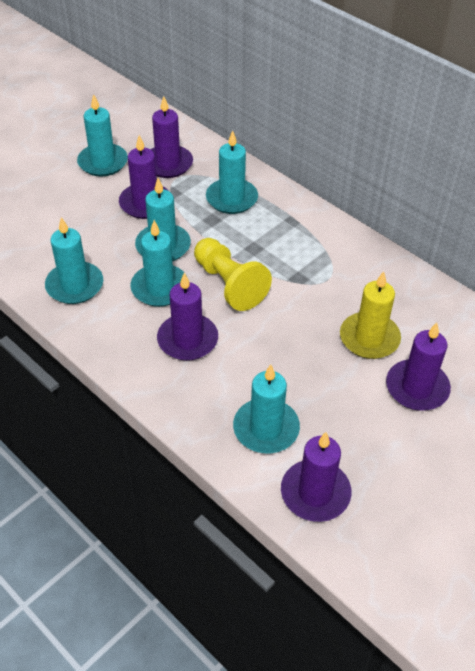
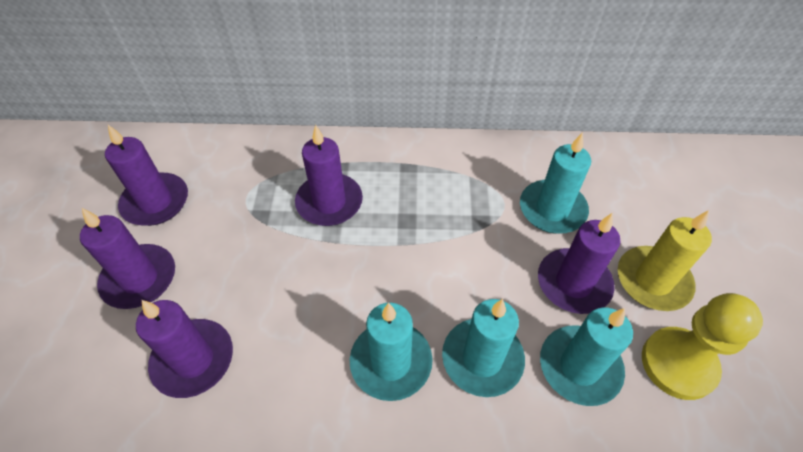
turquoise candle: [45,217,103,304] [77,94,128,176] [131,220,187,307] [135,178,191,261] [206,130,258,214] [233,364,300,453] = 6 -> [350,303,433,401] [442,299,525,397] [520,132,591,234] [540,308,633,406] = 4

